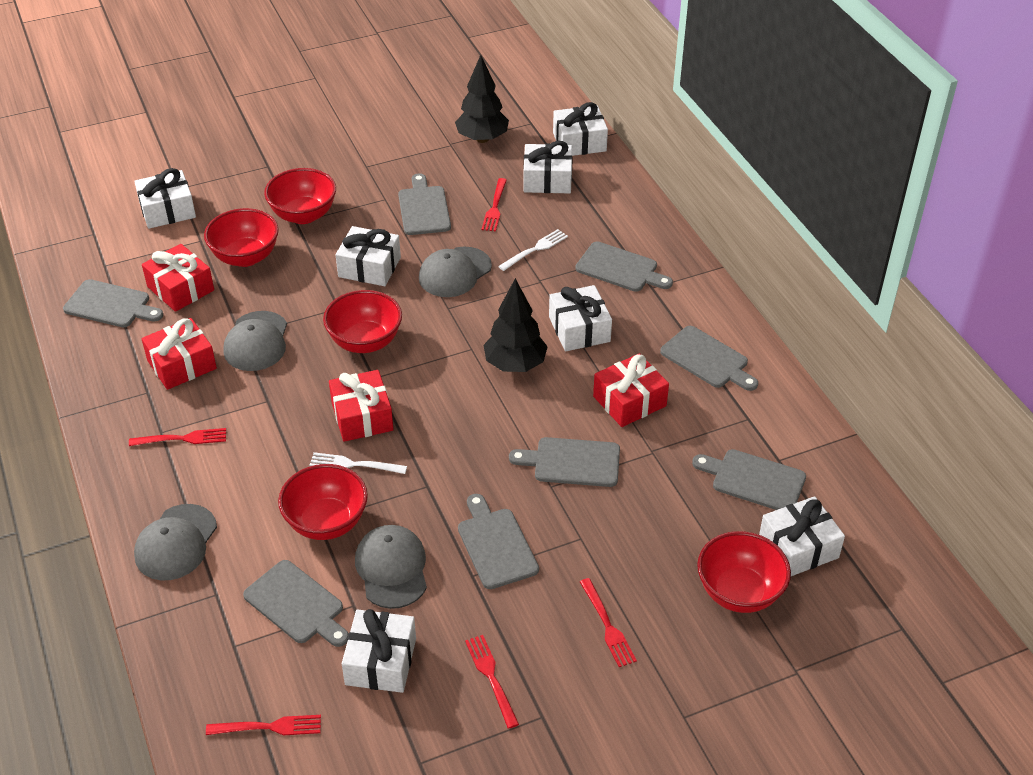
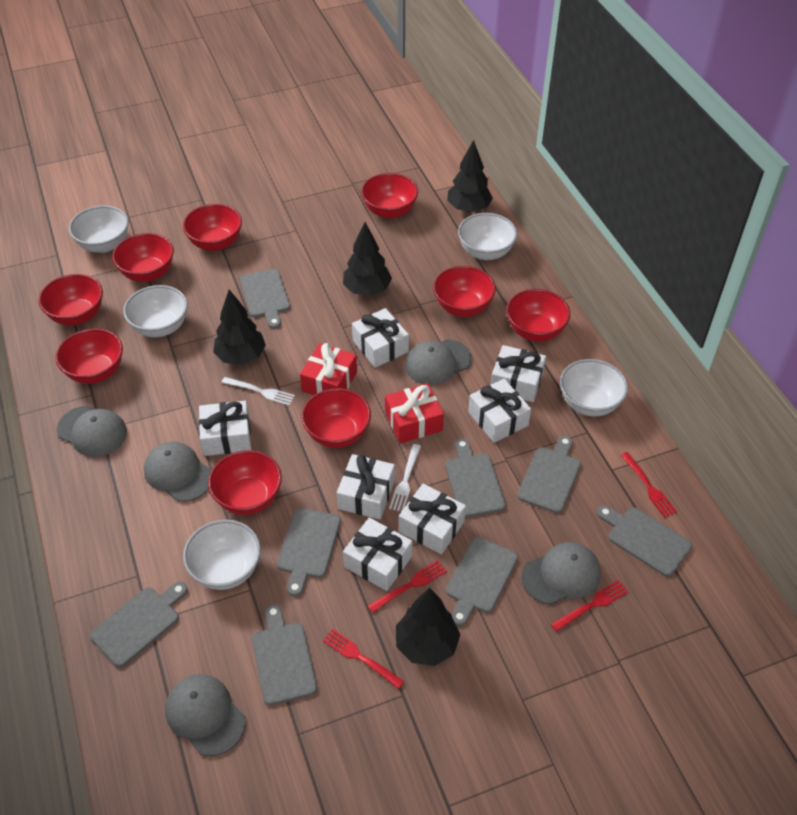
black tree: [455,55,509,143] [483,278,548,372] = 2 -> [213,290,266,365] [343,222,392,296] [396,588,460,666] [447,140,493,213] = 4
grey cap: [134,504,217,581] [223,311,287,371] [355,525,427,609] [419,247,492,297] = 4 -> [57,406,127,457] [144,442,211,502] [165,674,246,756] [405,339,472,385] [522,542,601,605] = 5
red bowl: [204,208,279,267] [264,168,336,224] [278,464,368,540] [323,290,402,353] [697,531,791,613] = 5 -> [38,274,103,325] [55,328,123,384] [112,233,174,282] [183,204,242,251] [208,450,282,515] [301,388,371,448] [361,173,418,219] [433,266,496,317] [506,289,570,342] = 9
red fork: [129,428,226,446] [206,715,321,735] [465,635,519,729] [481,178,507,232] [580,578,637,667] = 5 -> [323,629,404,689] [368,560,447,613] [551,580,629,632] [621,452,677,518] = 4
red gift: [142,244,214,312] [142,318,217,390] [329,370,394,442] [593,353,669,427] = 4 -> [300,343,357,395] [385,383,444,443] = 2
white bowl: none = 0 -> [69,205,129,253] [123,285,188,337] [183,520,261,590] [458,213,517,260] [560,359,628,417] = 5

